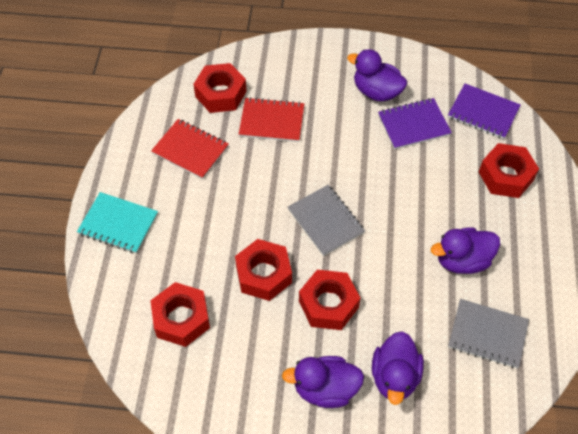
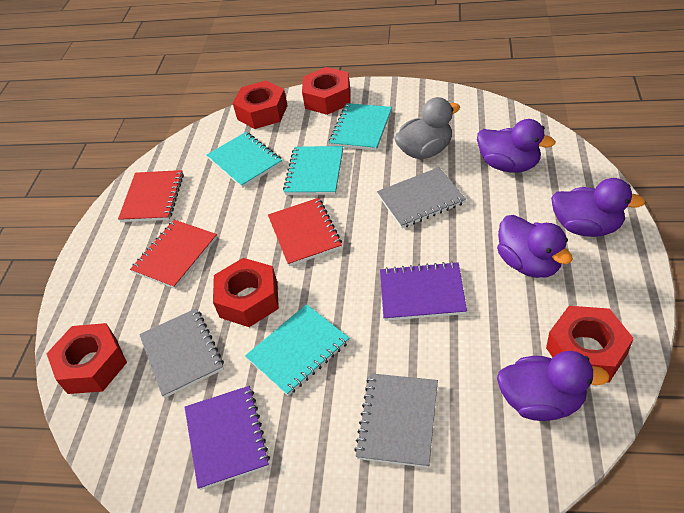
grey duck: none = 0 -> [394,97,460,159] = 1
grey notebook: [288,185,365,256] [448,299,529,369] = 2 -> [139,308,224,398] [354,373,438,468] [377,167,466,228] = 3
red notebook: [151,119,229,179] [239,97,304,142] = 2 -> [118,170,184,222] [130,220,217,289] [268,198,342,266] = 3
turquoise notebook: [77,192,158,254] = 1 -> [207,132,282,188] [245,304,349,396] [283,146,343,195] [329,103,392,151] = 4

